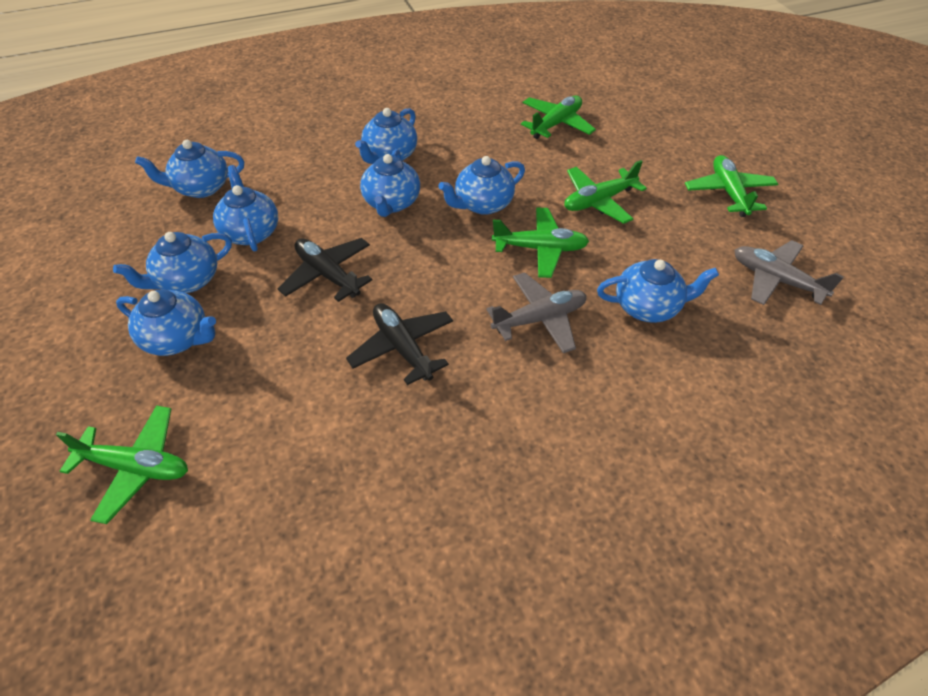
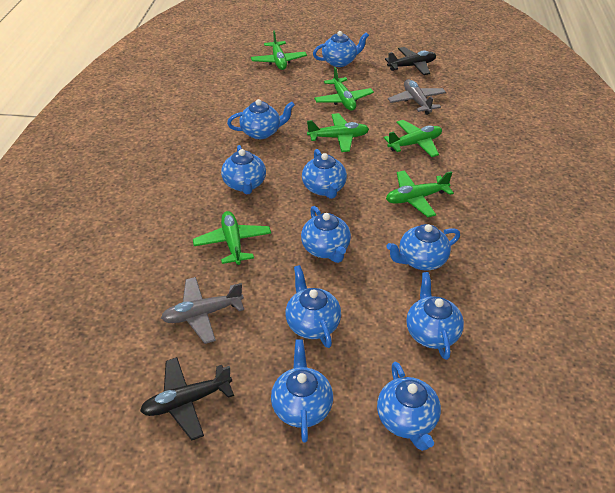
blue teapot: [113,232,232,293] [116,289,216,356] [135,140,244,198] [213,165,278,252] [355,108,417,164] [360,149,420,217] [438,156,525,215] [597,259,719,323] = 8 -> [221,145,266,194] [227,99,295,139] [271,339,333,443] [286,265,341,348] [301,206,351,263] [302,149,347,199] [313,31,369,67] [377,362,441,451] [387,224,460,270] [406,272,464,360] = 10
green plane: [56,405,188,524] [492,208,589,278] [521,96,596,139] [564,160,647,224] [685,155,778,217] = 5 -> [193,211,271,265] [251,31,307,70] [307,113,369,152] [314,67,374,111] [384,120,442,157] [386,170,454,217] = 6

